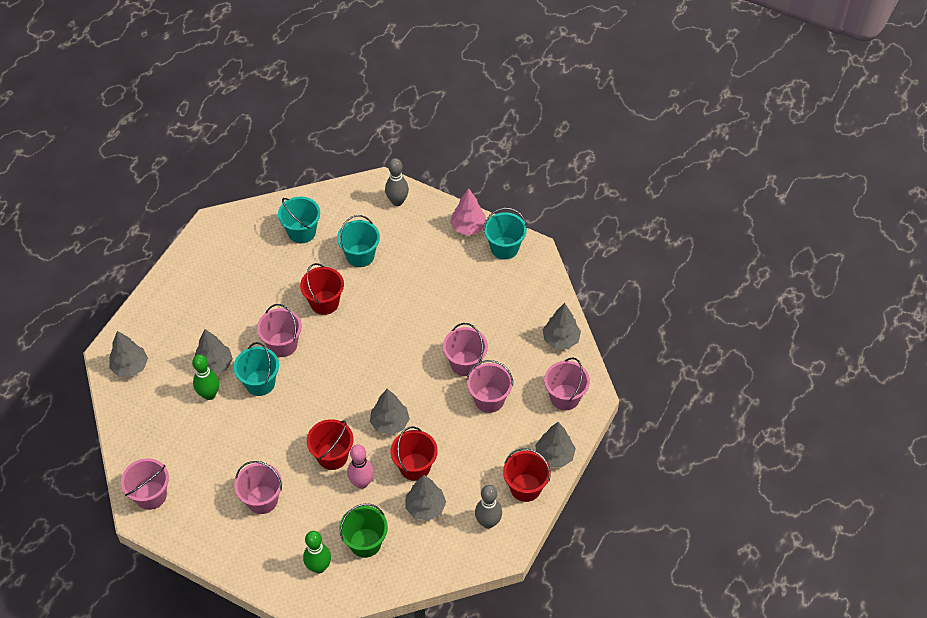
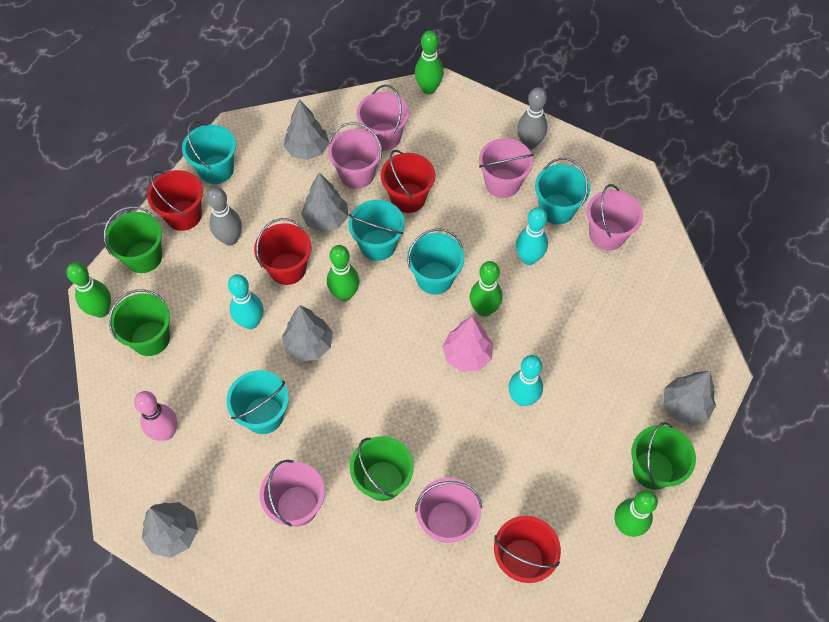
green bowling pin: [192,354,219,400] [303,531,331,574] = 2 -> [66,262,111,318] [327,245,359,301] [415,30,444,94] [470,261,503,317] [615,490,658,537] = 5
green bucket: [339,503,388,558] = 1 -> [104,206,162,273] [109,289,170,356] [350,436,414,501] [632,422,696,490] = 4
grey tree: [109,331,148,377] [195,329,233,375] [370,389,410,435] [405,475,446,521] [535,422,576,468] [543,303,581,349] = 6 -> [142,502,198,558] [282,305,333,361] [284,99,329,160] [301,172,348,232] [663,371,716,426] = 5
turquoise bowling pin: none = 0 -> [228,274,263,329] [508,355,543,406] [516,207,548,265] = 3
turquoise bucket: [234,342,279,396] [278,197,320,243] [337,215,380,267] [483,208,527,260] = 4 -> [182,121,236,184] [226,370,289,434] [348,200,405,261] [407,228,465,295] [535,158,590,225] = 5

